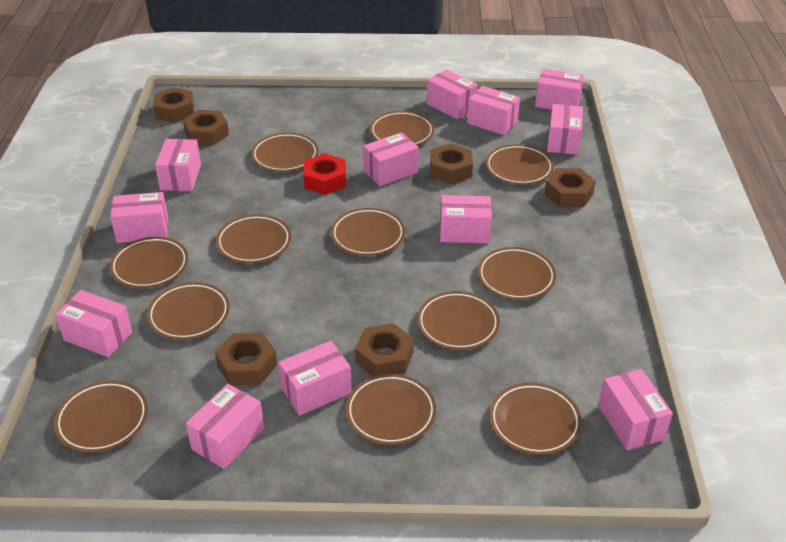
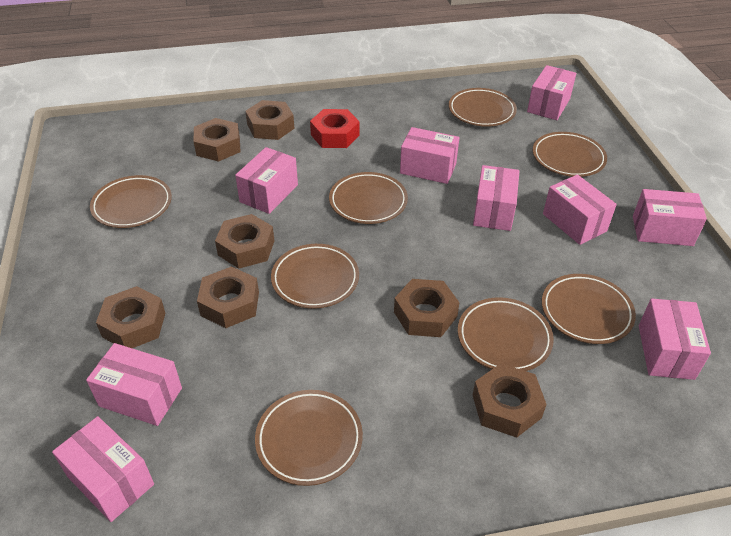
brown nut: [153,87,194,123] [183,110,229,145] [215,333,277,386] [355,323,414,377] [430,144,473,184] [545,168,596,207] = 6 -> [96,286,165,348] [193,118,241,162] [197,266,259,328] [215,214,274,269] [245,100,294,140] [394,279,460,337] [473,363,547,438] = 7
brown plate: [54,380,148,453] [110,237,188,288] [147,282,230,340] [216,214,291,263] [251,133,318,172] [331,208,405,256] [346,374,436,445] [370,111,434,145] [417,291,500,350] [478,247,556,300] [485,144,554,185] [489,382,582,455] = 12 -> [90,175,172,228] [255,390,363,486] [271,244,359,308] [329,172,408,224] [449,88,517,127] [458,297,554,371] [533,132,607,177] [542,274,636,344] = 8
pink box: [55,290,132,357] [110,192,168,243] [155,139,201,191] [186,384,264,469] [278,341,352,416] [363,132,419,186] [427,69,478,119] [440,195,492,243] [467,86,520,135] [535,69,584,110] [547,104,583,155] [598,369,673,450] = 12 -> [52,416,154,522] [86,343,182,426] [235,147,298,214] [400,127,459,184] [473,165,520,231] [527,65,576,120] [543,175,617,245] [633,189,707,246] [639,298,711,380] = 9

